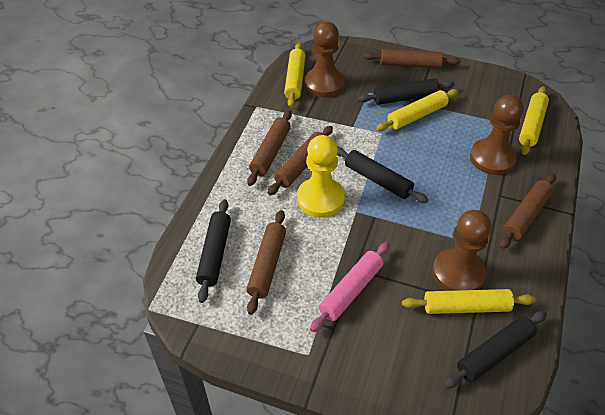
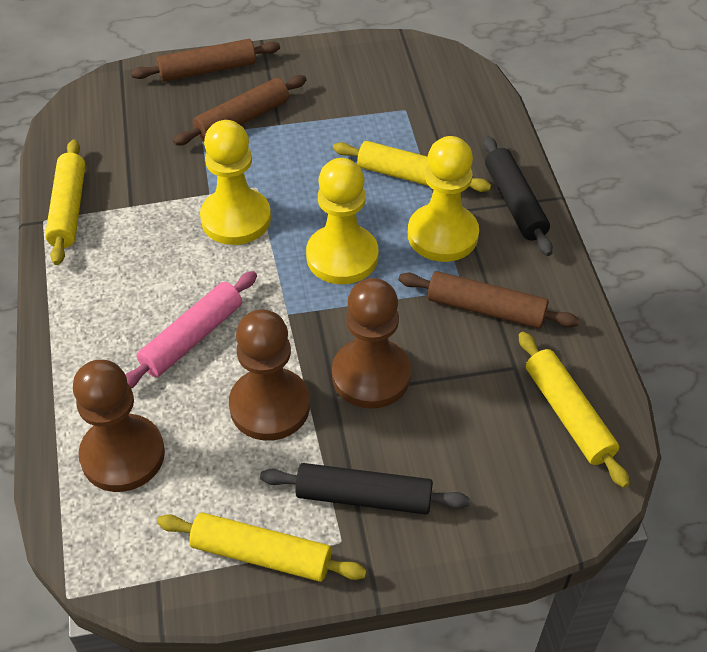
black rolling pin: [196,199,231,303] [337,147,428,203] [358,78,454,105] [444,311,547,389] = 4 -> [260,463,470,514] [483,136,553,256] = 2
brown rolling pin: [246,210,286,315] [247,110,292,186] [267,126,333,195] [364,49,460,68] [500,173,556,249] = 5 -> [131,39,280,82] [173,75,306,145] [399,271,579,329] = 3
yellow pawn: [297,135,345,218] = 1 -> [200,120,271,245] [306,158,378,284] [408,136,479,262] = 3

